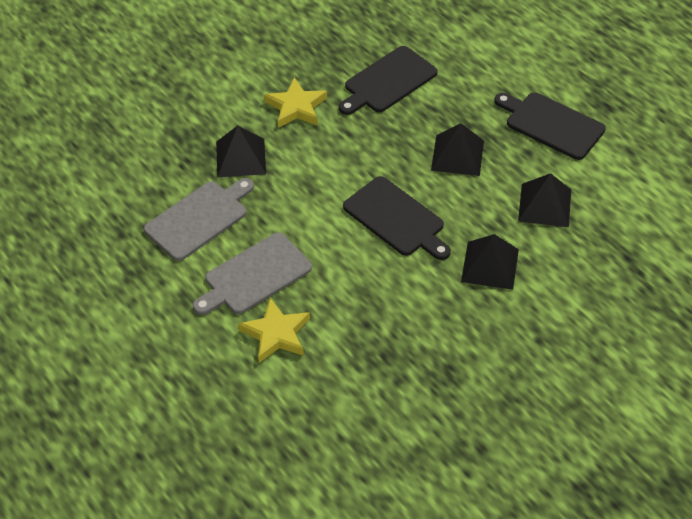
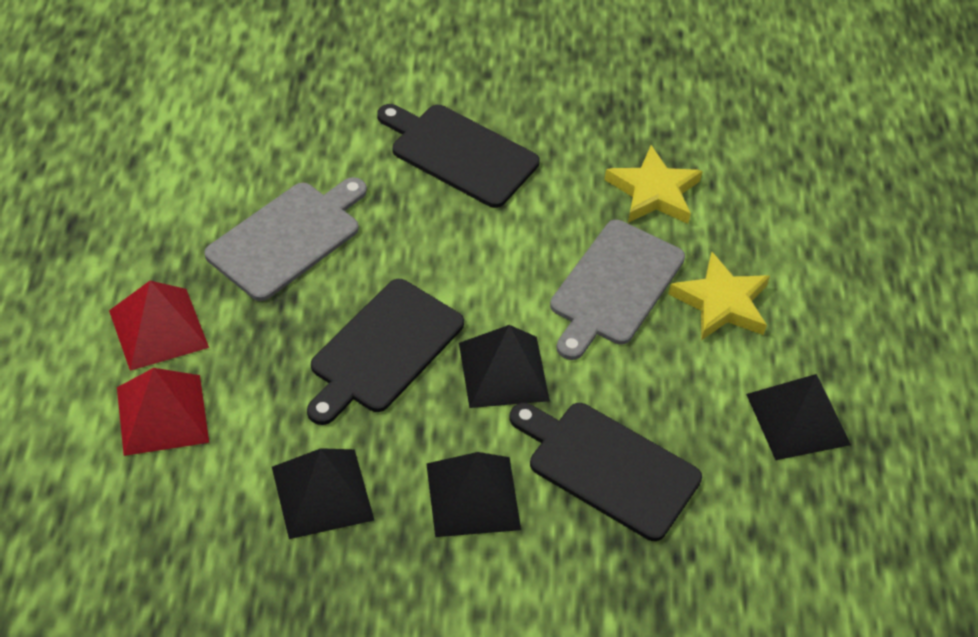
red pyramid: none = 0 -> [109,281,209,371] [117,368,209,456] = 2

